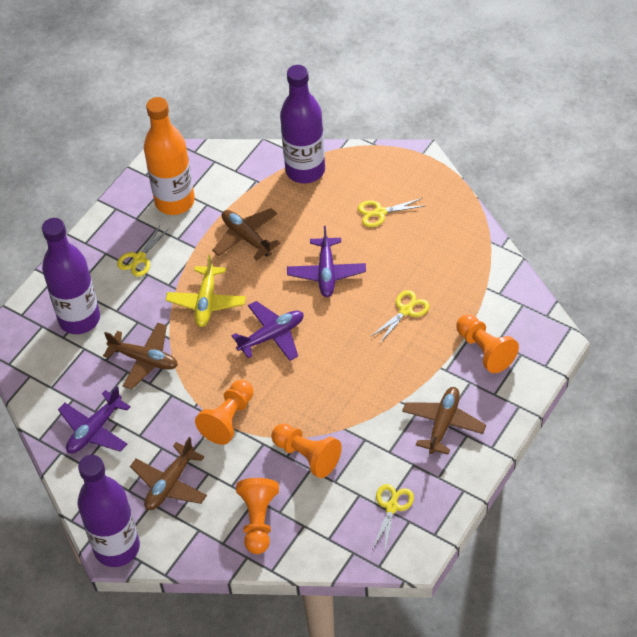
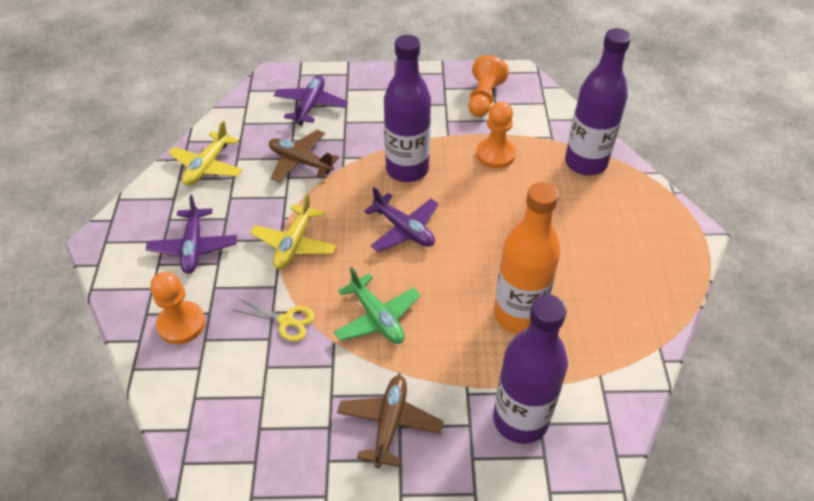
brown plane: [103,323,178,389] [130,437,207,510] [212,208,281,260] [402,387,486,454] = 4 -> [269,130,339,182] [337,375,443,468] = 2
green plane: none = 0 -> [334,267,421,344] = 1
orange pawn: [195,380,254,445] [236,478,279,554] [271,423,342,478] [456,314,519,373] = 4 -> [150,272,205,344] [468,55,509,117] [476,101,516,169] = 3
yellow plane: [166,254,246,327] = 1 -> [168,121,243,186] [250,193,336,269] = 2
yellow scissors: [117,224,170,277] [358,198,424,227] [370,290,430,344] [372,484,414,551] = 4 -> [232,298,315,341] = 1

